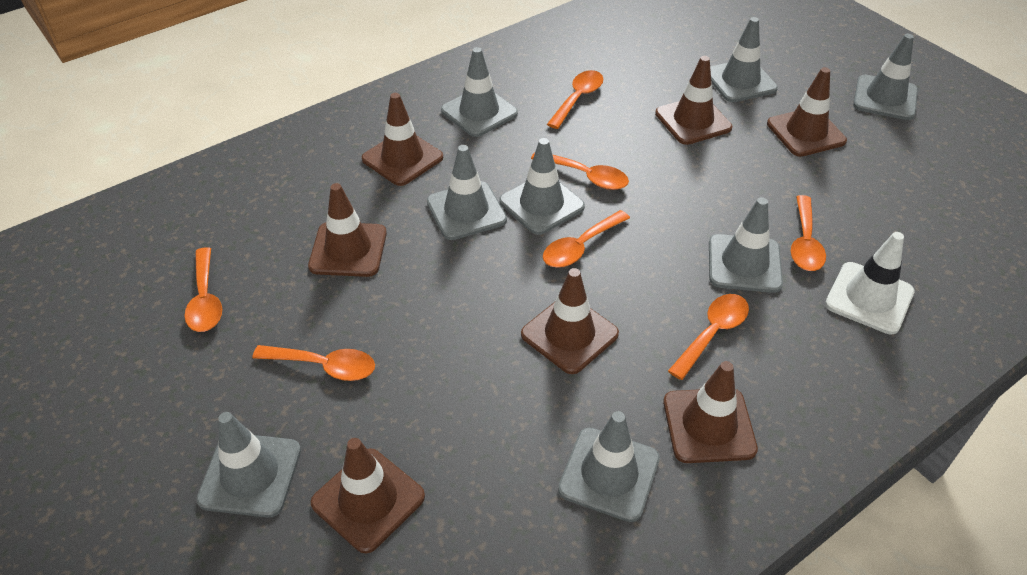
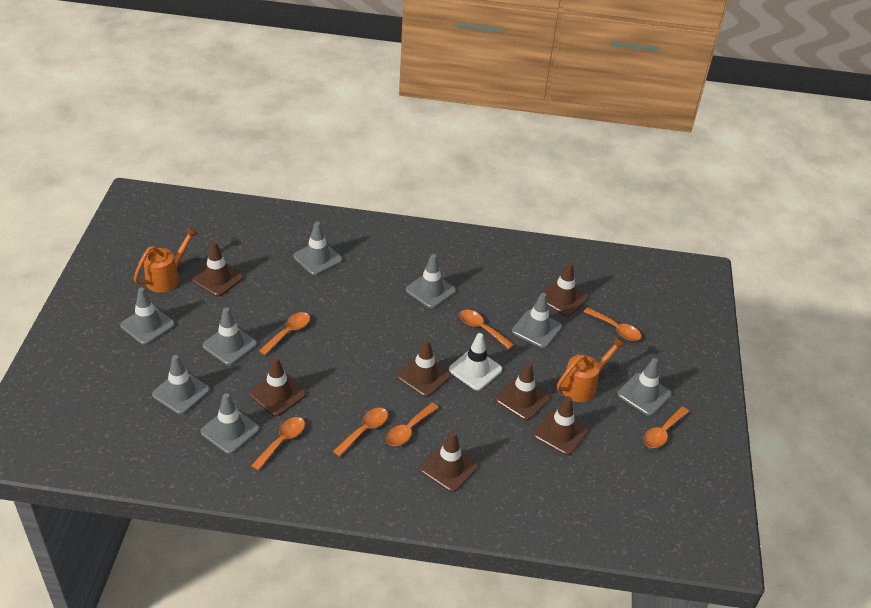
orange watering can: none = 0 -> [134,227,199,293] [556,337,626,402] = 2

